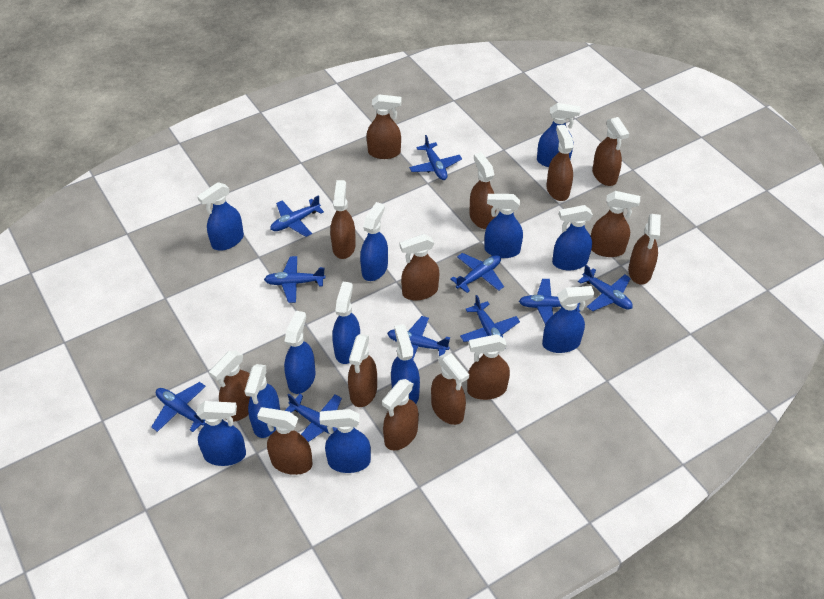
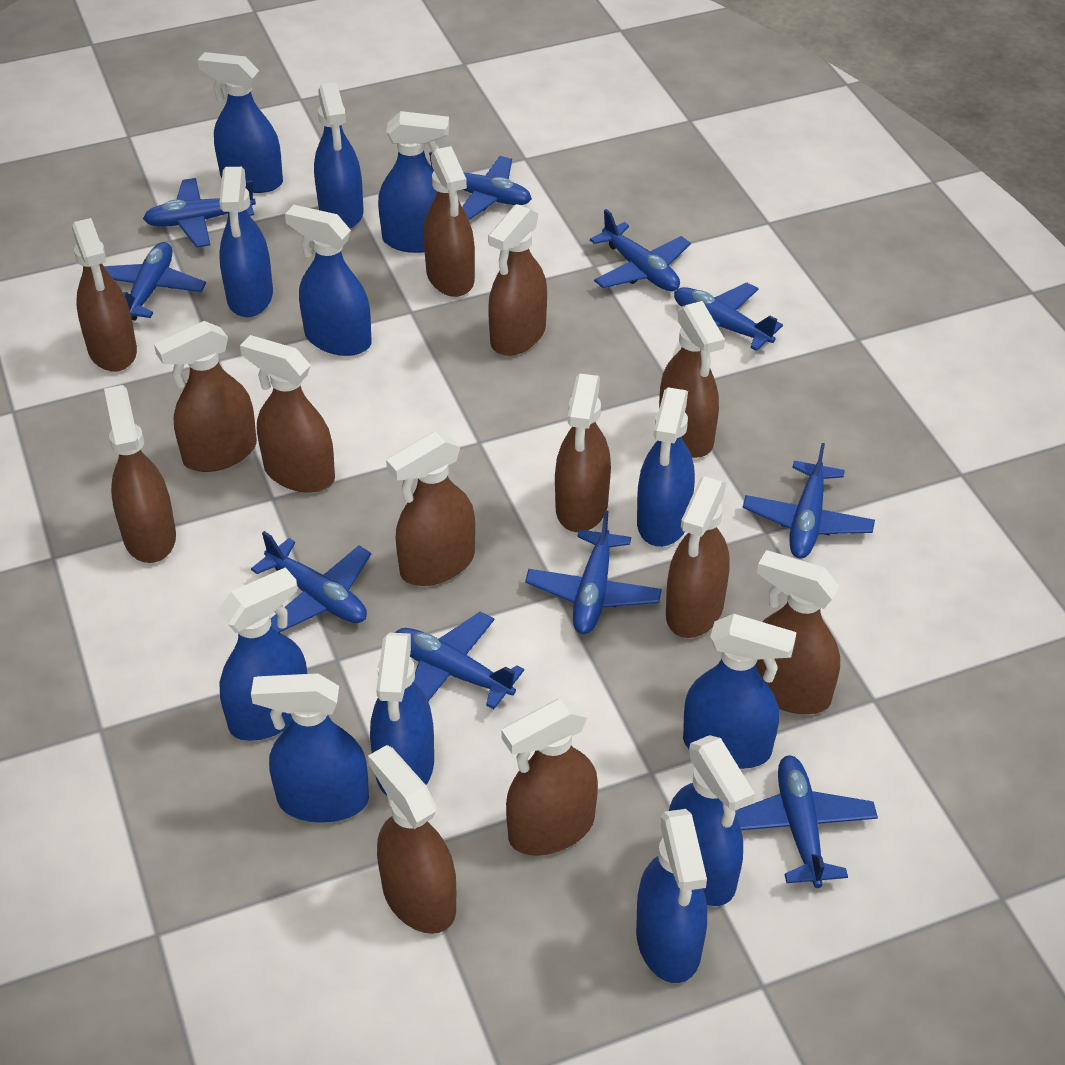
brown spray bottle: [209,351,250,422] [257,407,313,475] [330,180,356,259] [348,334,377,407] [367,94,401,159] [382,379,419,451] [400,234,439,300] [431,353,469,425] [467,334,510,400] [469,152,496,229] [546,125,574,201] [591,191,640,257] [592,117,629,186] [628,214,661,284] = 14 -> [72,218,137,372] [104,385,176,563] [154,321,257,472] [240,335,335,493] [368,745,456,934] [386,431,475,586] [423,146,475,297] [488,204,547,356] [501,699,598,856] [555,374,611,532] [659,301,725,458] [666,476,730,638] [756,550,840,714] = 13

